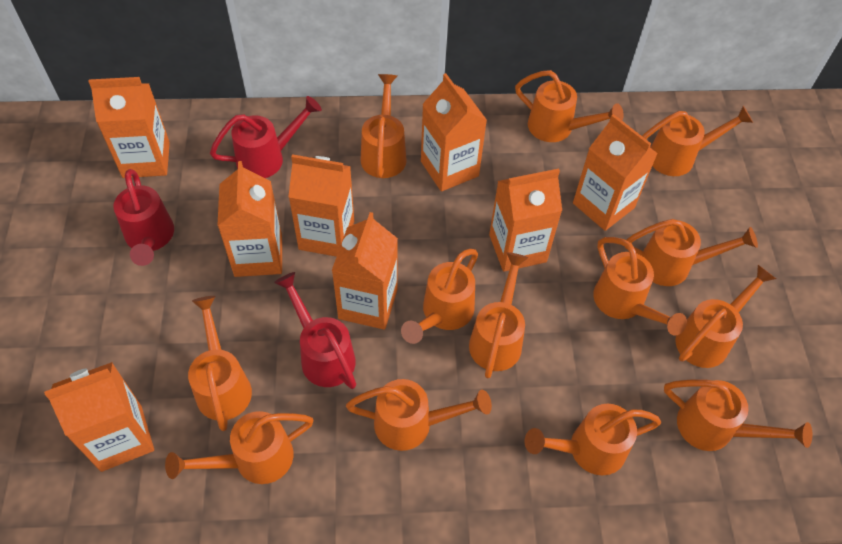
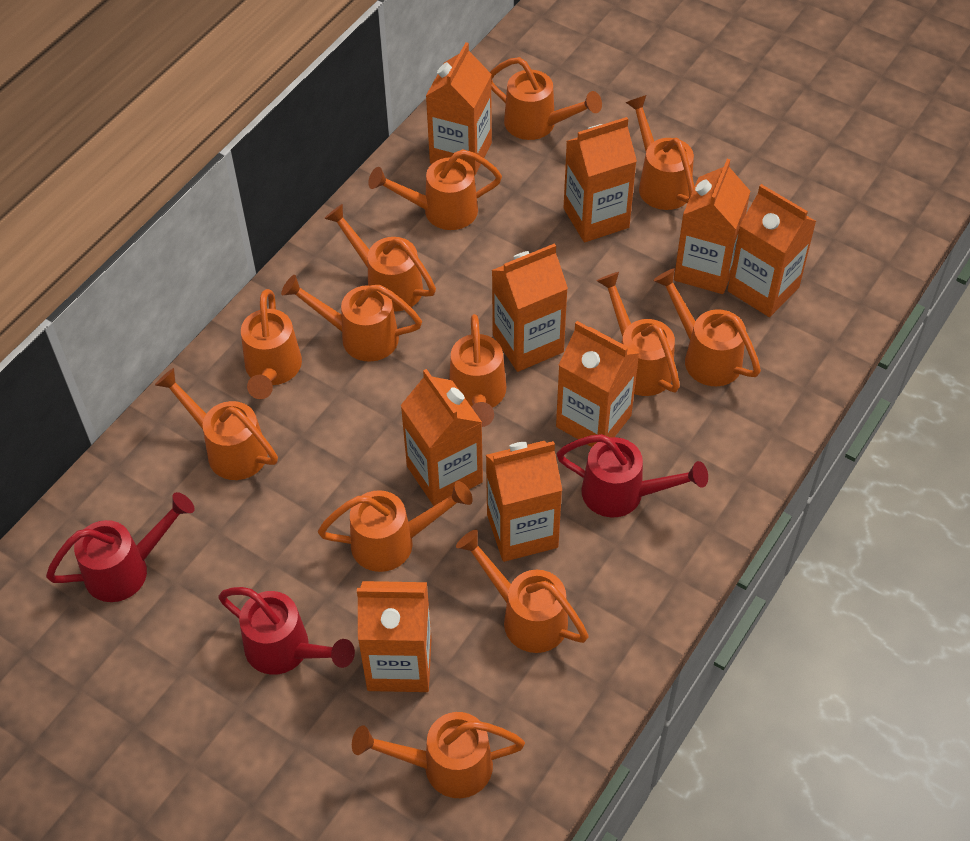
orange carton: [44,362,154,472] [88,77,170,178] [217,161,282,277] [288,154,354,257] [332,212,398,330] [421,73,487,192] [489,169,562,272] [573,114,658,231] = 8 -> [357,581,432,692] [400,369,483,506] [426,42,492,175] [486,441,562,562] [492,243,568,372] [556,321,640,447] [564,117,637,242] [674,159,751,294] [728,184,816,317] = 9

